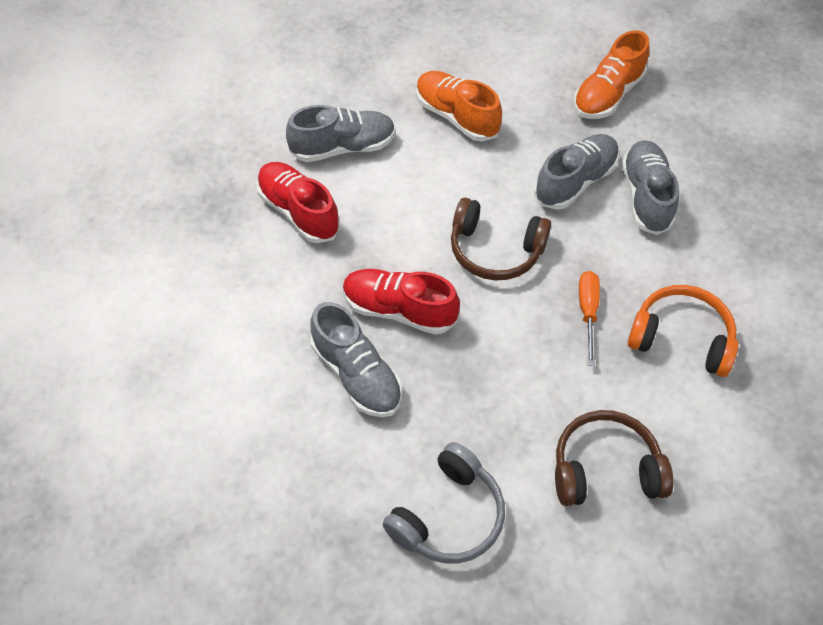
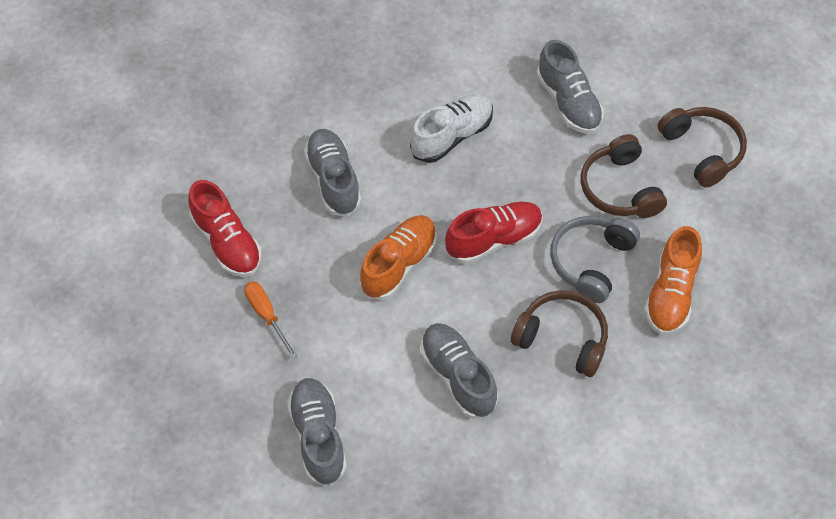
brown headphones: [451,198,551,281] [555,410,674,506] = 2 -> [511,290,608,377] [581,134,667,218] [658,107,747,188] = 3
orange headphones: [628,285,738,377] = 1 -> none = 0
white shoe: none = 0 -> [410,94,493,163] = 1

